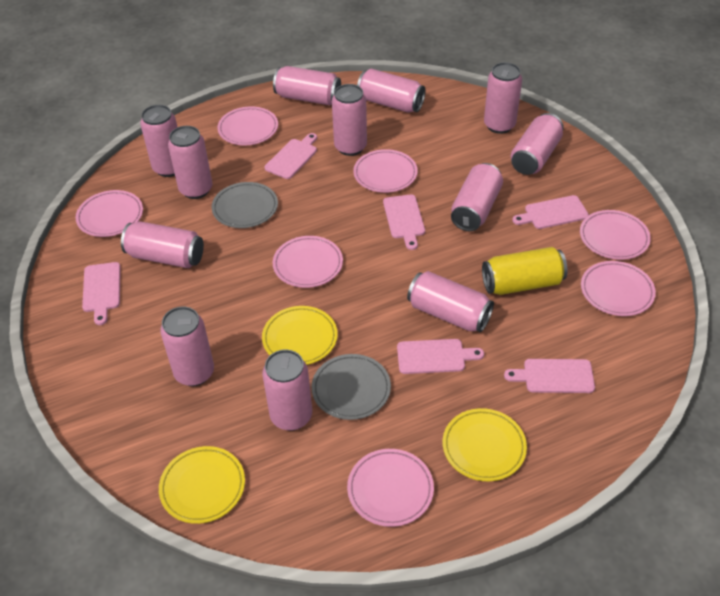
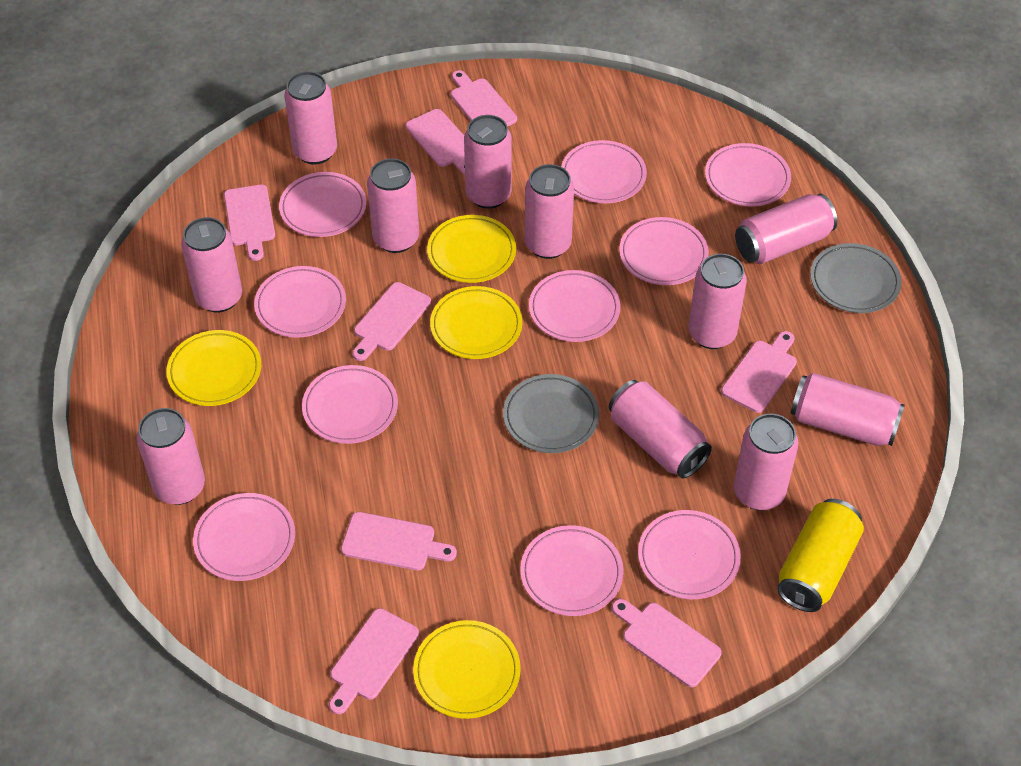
pink can: [121,221,204,268] [140,105,178,177] [160,306,214,386] [168,126,212,199] [262,350,312,431] [273,66,341,105] [332,84,367,156] [357,69,426,113] [407,271,494,332] [451,163,503,231] [484,62,522,134] [511,113,564,175] = 12 -> [137,408,205,505] [181,217,242,312] [284,71,337,165] [367,158,419,253] [464,115,511,209] [525,164,574,259] [609,380,712,479] [688,254,747,349] [734,414,798,510] [735,194,837,264] [791,373,905,446] = 11
pink cutting board: [82,262,121,325] [264,133,317,179] [383,194,425,250] [397,339,484,374] [504,359,595,393] [512,195,589,229] = 6 -> [224,185,275,261] [329,608,419,714] [341,512,457,571] [353,282,431,361] [406,109,465,174] [451,70,517,126] [612,599,722,687] [721,331,797,413] = 8
pink plate: [75,190,143,237] [217,106,278,145] [273,236,343,288] [347,449,434,527] [353,149,418,193] [580,210,651,260] [581,261,656,316] = 7 -> [193,493,295,581] [254,266,346,338] [279,172,366,237] [302,365,398,444] [520,525,623,616] [529,270,621,342] [561,140,647,203] [619,217,709,285] [638,510,741,599] [705,143,791,207] = 10
yellow plate: [159,446,245,524] [262,306,338,365] [443,408,527,481] = 3 -> [166,330,261,406] [413,620,521,719] [427,215,516,283] [430,286,522,359] = 4

